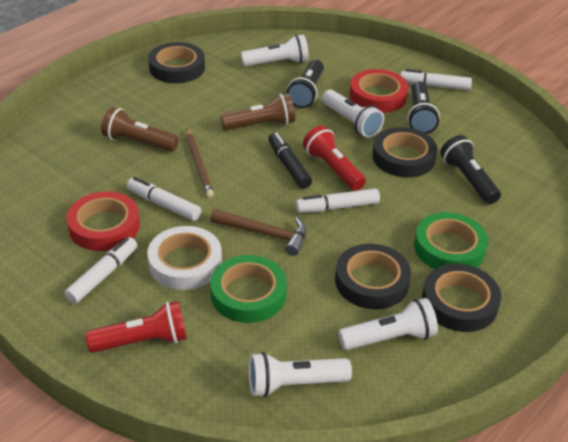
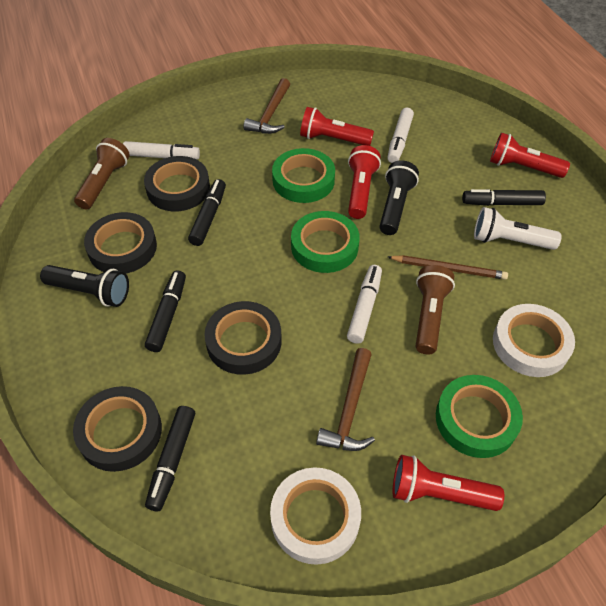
black flashlight: [287,60,324,108] [407,82,440,134] [440,135,501,204] = 3 -> [40,265,129,307] [379,160,419,235] = 2
black marker: [268,132,312,189] = 1 -> [145,271,186,352] [145,406,195,511] [188,179,226,246] [462,189,546,206] = 4
brown hammer: [210,209,307,256] = 1 -> [244,78,290,134] [316,348,375,451] = 2
green tape: [210,255,287,323] [414,212,488,269] = 2 -> [272,148,335,203] [291,211,360,273] [436,375,523,458] = 3
red flashlight: [85,301,187,353] [303,126,366,191] = 2 -> [300,107,374,146] [348,145,381,219] [393,455,504,511] [490,133,570,178] = 4
red tape: [67,191,140,251] [350,69,408,113] = 2 -> none = 0
white flashlight: [241,34,309,67] [249,352,352,397] [322,90,384,138] [338,298,438,350] = 4 -> [474,207,562,250] = 1
white marker: [64,237,137,304] [127,177,201,221] [296,188,380,213] [400,69,472,91] = 4 -> [123,141,200,160] [347,265,382,344] [387,108,414,163] = 3
white tape: [147,226,222,290] = 1 -> [270,468,361,565] [493,304,575,377] = 2

